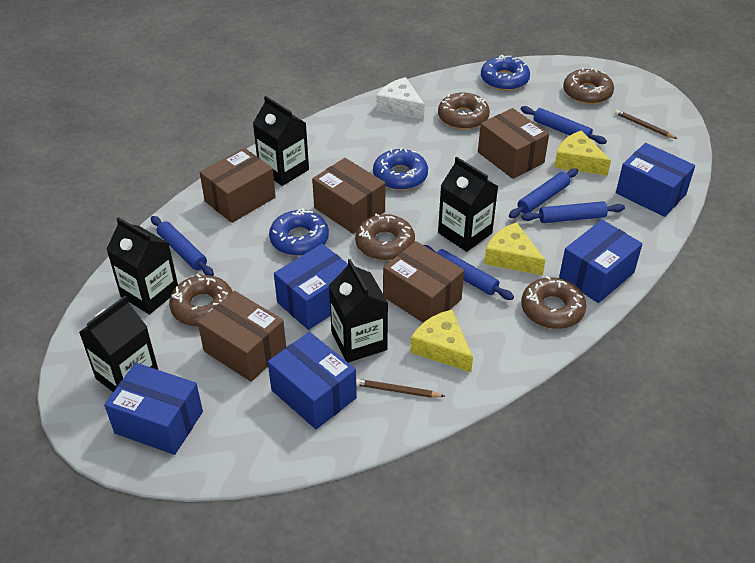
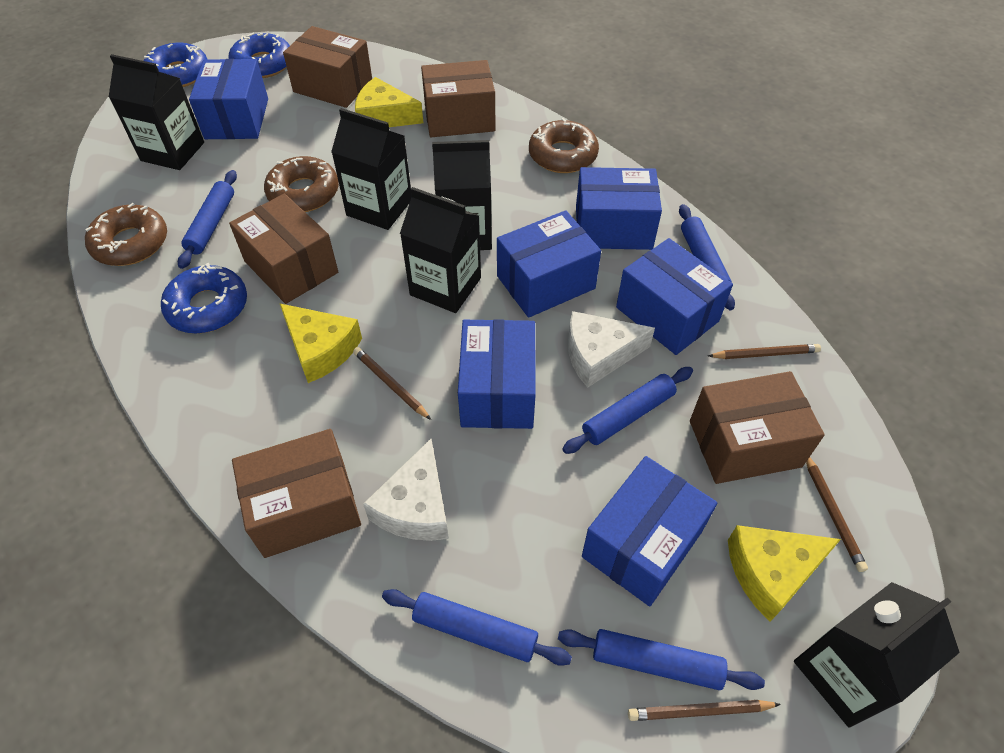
blue box: [104,363,203,455] [268,332,357,429] [274,244,348,330] [559,220,643,303] [616,143,695,217] = 5 -> [189,59,268,139] [458,319,536,429] [497,210,601,318] [576,167,662,250] [582,456,717,606] [616,238,733,355] = 6
brown donut: [169,274,233,326] [355,214,415,260] [438,93,490,129] [521,276,586,329] [563,68,614,104] = 5 -> [85,203,167,266] [264,156,339,212] [529,118,599,173] = 3
brown pencil: [356,379,445,398] [615,110,677,139] = 2 -> [353,347,431,420] [628,700,781,721] [708,344,821,359] [806,457,868,572] = 4
white cheese: [377,77,425,119] = 1 -> [363,439,449,541] [568,311,655,388] = 2

